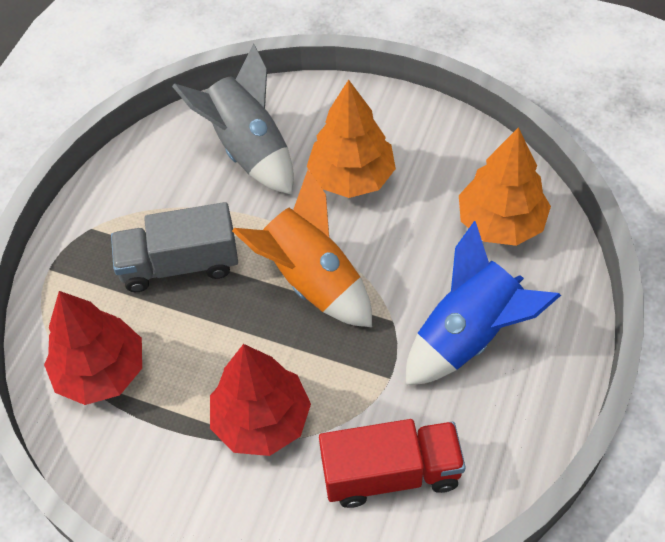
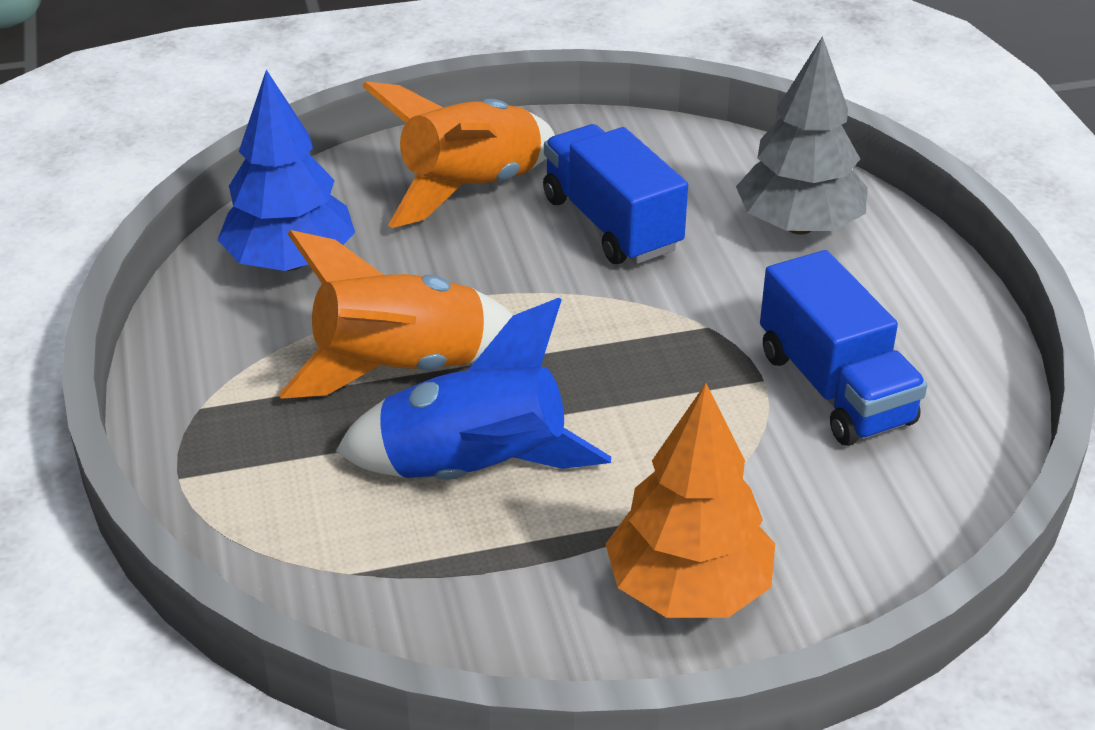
blue tree: none = 0 -> [217,70,355,271] = 1
blue truck: none = 0 -> [543,124,688,264] [760,250,927,446] = 2
grey rocket: [172,44,294,195] = 1 -> none = 0
grey tree: none = 0 -> [736,36,868,234] = 1
grey truck: [111,202,238,292] = 1 -> none = 0
orange rocket: [232,170,372,327] = 1 -> [278,230,513,399] [362,81,555,228] = 2
orange tree: [307,79,396,198] [459,127,551,246] = 2 -> [606,383,775,618] = 1
red tree: [44,291,142,405] [210,344,311,456] = 2 -> none = 0
red truck: [319,419,466,508] = 1 -> none = 0

